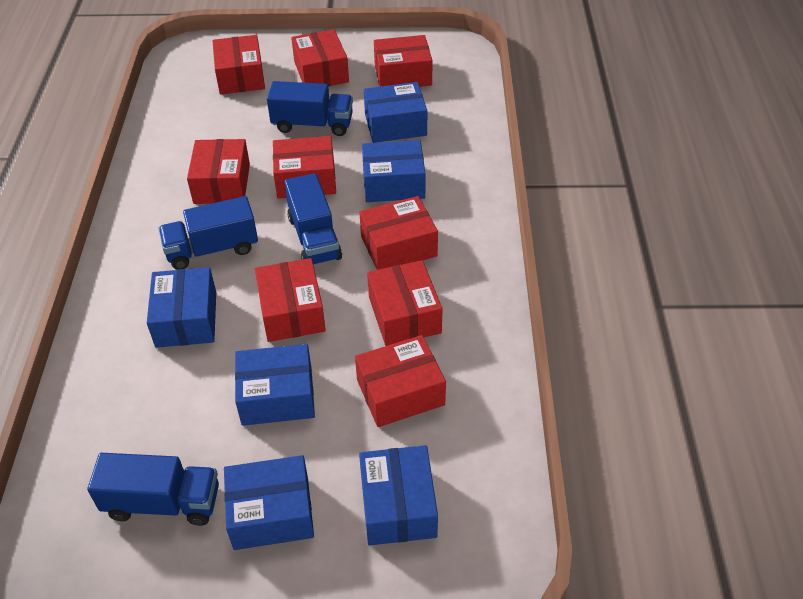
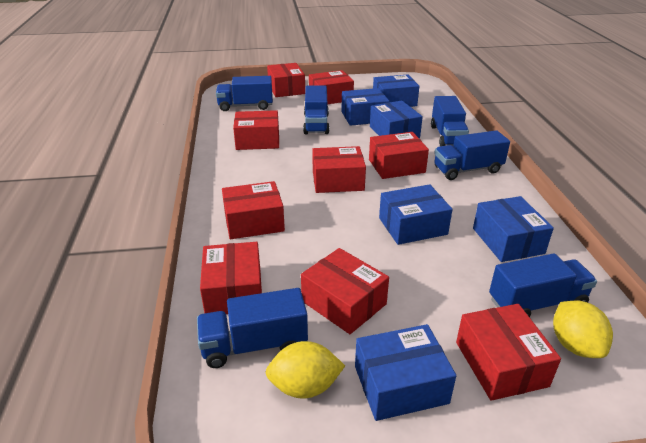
blue truck: [87,453,219,526] [158,196,258,270] [267,81,353,136] [284,173,342,265] = 4 -> [197,288,308,368] [216,76,273,111] [303,86,330,134] [431,96,469,146] [434,130,510,180] [489,253,597,317] = 6
yellow lemon: none = 0 -> [265,341,345,399] [553,301,613,358] = 2

